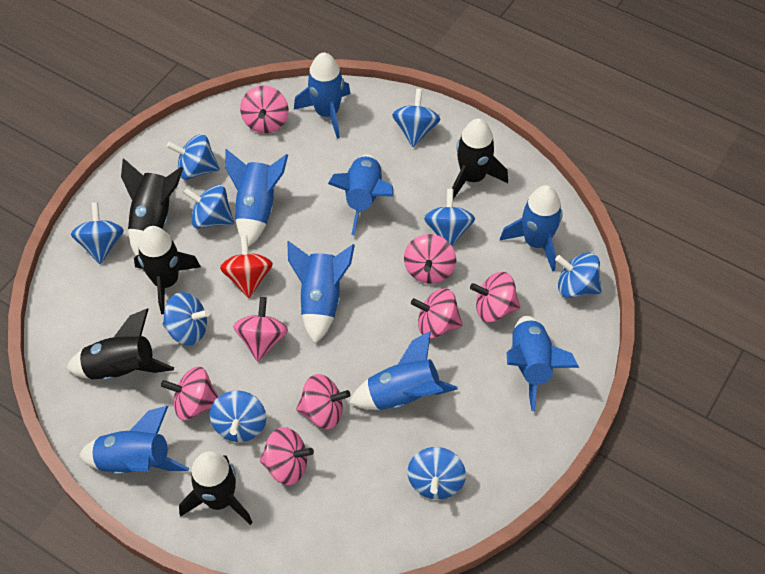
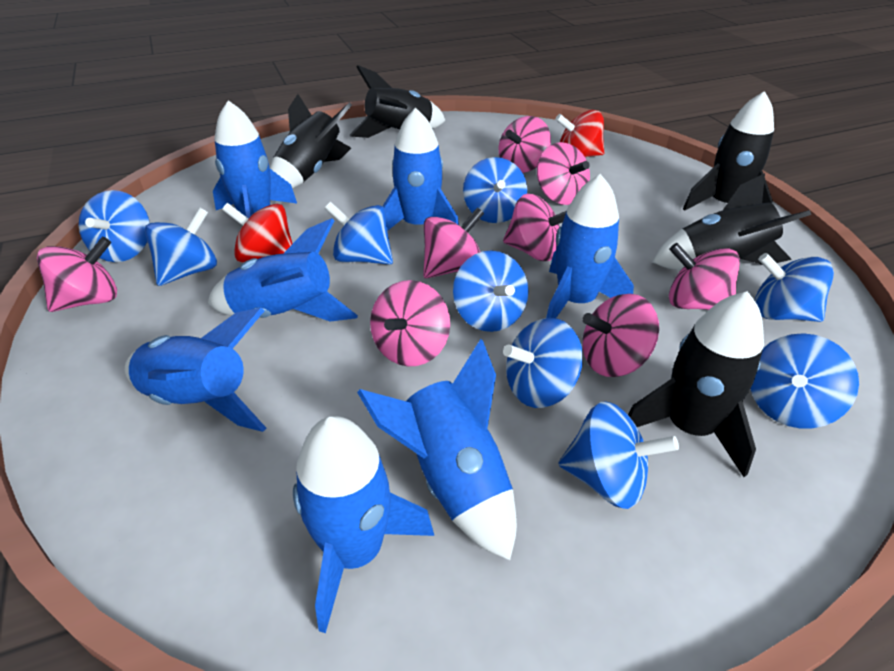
blue rocket: [79,406,189,475] [225,149,288,247] [287,241,355,344] [294,52,351,139] [328,154,393,235] [349,331,458,410] [500,185,563,271] [507,316,579,411] = 8 -> [125,308,267,432] [208,218,358,321] [213,100,297,219] [293,416,434,633] [357,339,517,560] [383,108,459,231] [546,174,634,318] = 7
red spinning top: [220,235,273,298] = 1 -> [222,203,293,263] [555,110,605,157] = 2

